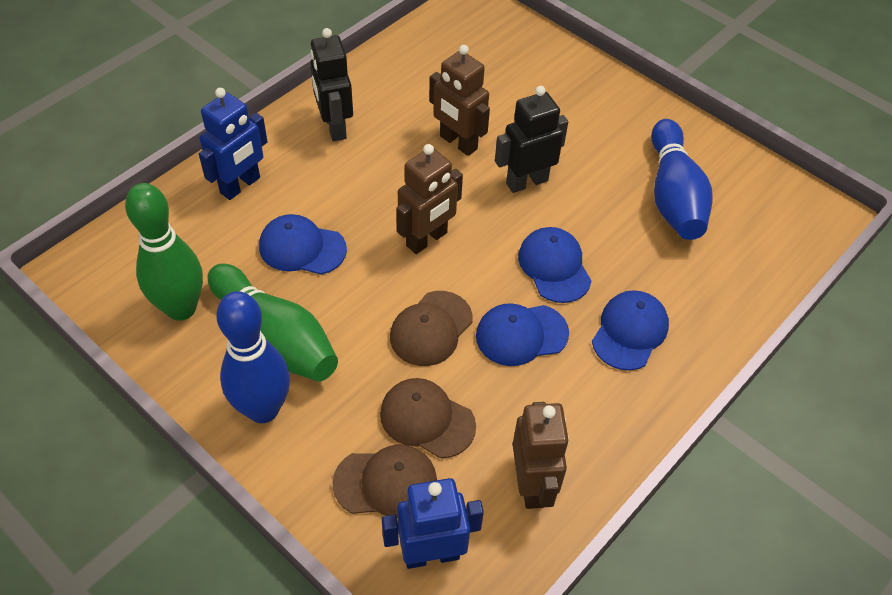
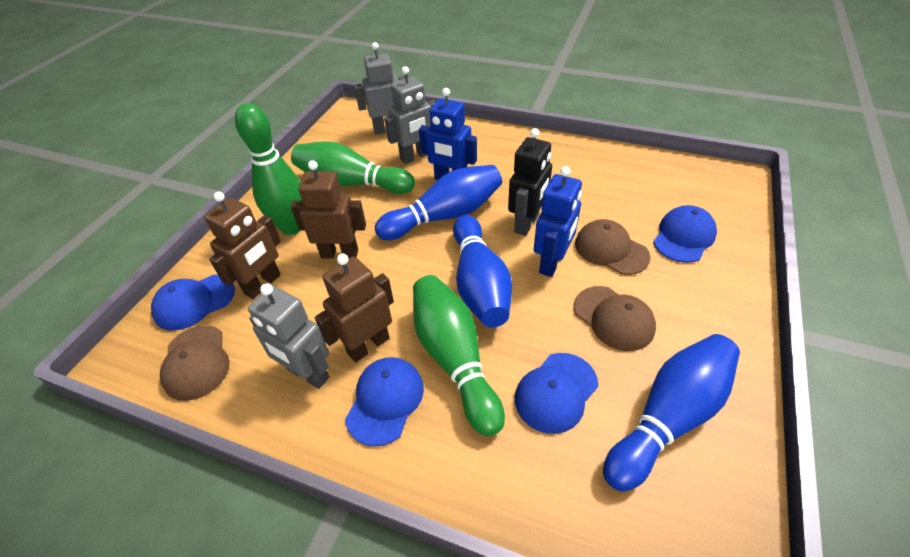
black robot: [310,28,353,141] [495,86,568,193] = 2 -> [508,128,552,236] = 1
blue bowling pin: [216,291,290,423] [651,119,713,240] = 2 -> [375,165,502,240] [453,215,512,327] [603,334,740,491] = 3
green bowling pin: [125,183,203,321] [207,264,338,382] = 2 -> [235,103,302,235] [291,141,415,194] [413,275,505,436] = 3
grey robot: none = 0 -> [248,283,329,389] [354,42,405,135] [384,66,436,164] = 3

